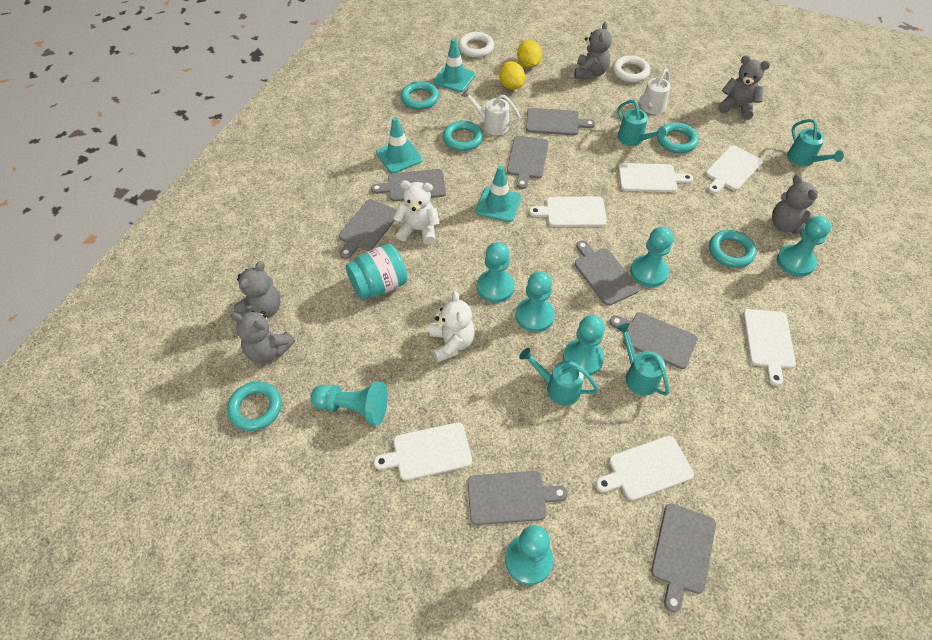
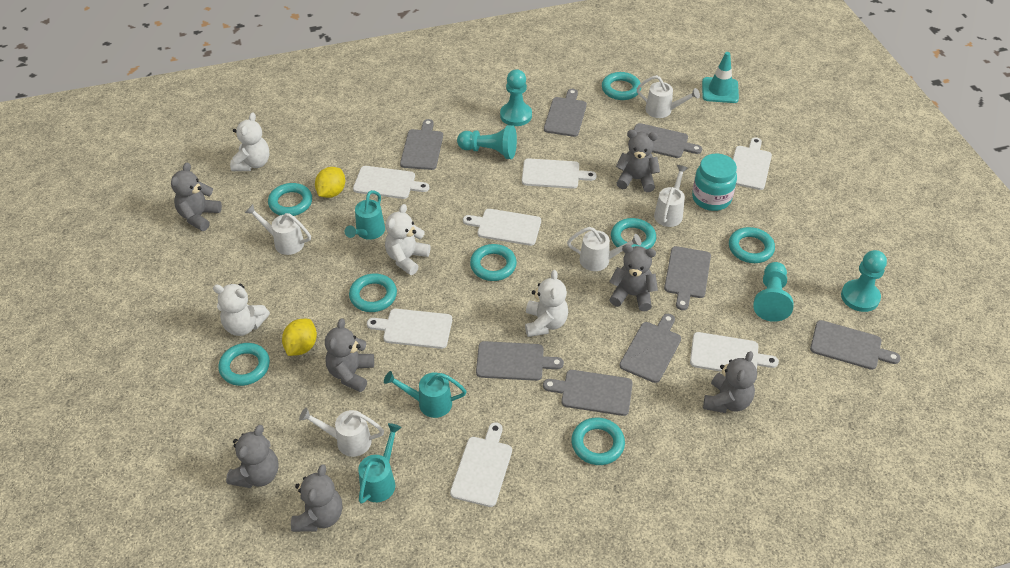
grey teddy bear: [231,311,295,364] [233,261,280,318] [575,22,612,79] [718,55,770,120] [772,175,818,234] = 5 -> [171,163,222,231] [226,425,279,488] [291,464,342,532] [325,318,374,392] [609,244,658,311] [616,130,660,192] [703,351,757,413] = 7
turquoise pawn: [311,381,388,425] [477,242,515,303] [505,525,553,585] [516,271,555,332] [563,315,605,376] [630,227,673,287] [777,216,831,277] = 7 -> [457,125,517,159] [500,69,532,126] [753,262,793,322] [841,250,887,312] = 4
turquoise ring: [227,381,282,431] [400,81,439,110] [443,121,483,151] [657,122,699,153] [709,230,756,268] = 5 -> [218,343,270,386] [268,183,312,216] [349,273,397,312] [470,244,517,281] [571,418,625,465] [602,72,641,100] [611,218,656,249] [729,227,775,263] = 8
turquoise traffic cone: [376,117,422,173] [433,38,475,92] [476,166,521,222] = 3 -> [702,52,739,103] = 1
turquoise watering can: [519,348,599,405] [616,323,669,396] [617,100,666,146] [787,119,844,166] = 4 -> [345,190,385,240] [358,423,402,504] [384,371,467,418] = 3
white cutting board: [374,422,472,481] [529,197,607,227] [596,436,694,501] [618,163,693,192] [706,145,762,194] [743,309,796,386] = 6 -> [353,166,429,199] [367,309,452,349] [450,422,512,507] [463,209,541,246] [522,158,597,189] [690,332,779,372] [733,137,772,190] = 7
white ring: [458,32,494,58] [613,55,650,83] = 2 -> none = 0
white teddy bear: [393,180,440,245] [430,291,475,362] = 2 -> [213,284,270,336] [230,112,269,171] [385,204,430,275] [525,270,568,337] = 4
white watering can: [461,88,521,135] [640,69,671,114] = 2 -> [245,204,311,255] [299,408,384,457] [567,227,641,271] [637,75,700,118] [654,165,688,227] = 5

